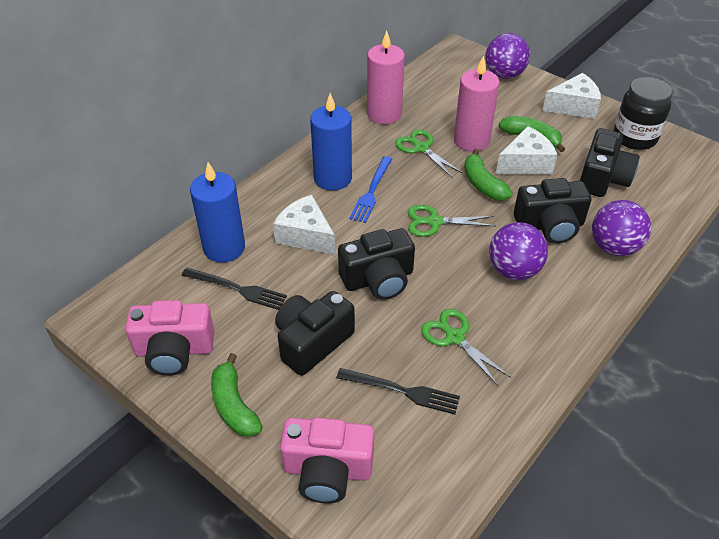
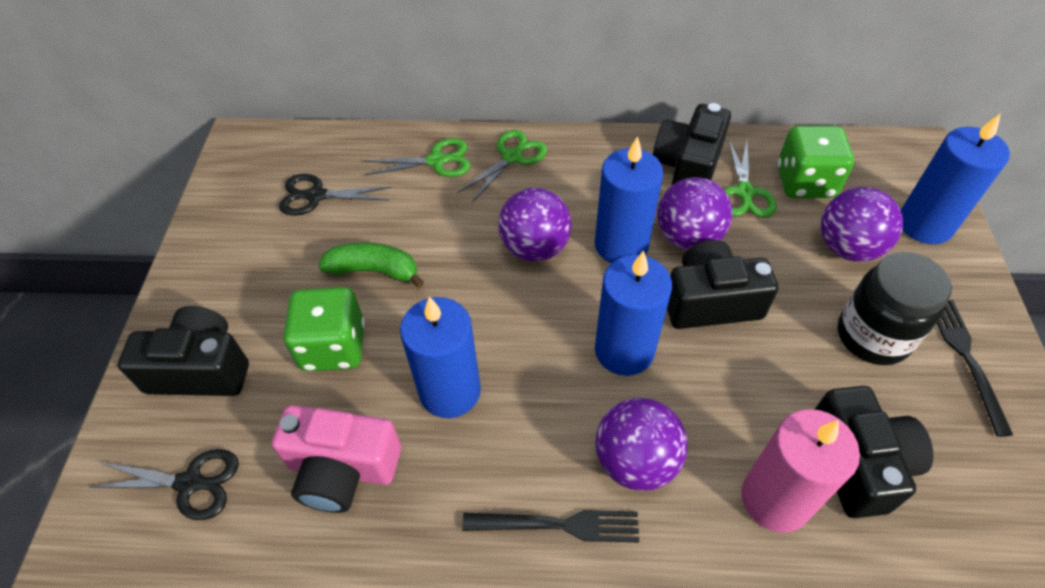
black scissors: none = 0 -> [90,449,239,520] [279,174,392,216] = 2
blue candle: [190,162,245,263] [310,93,352,191] = 2 -> [400,297,481,418] [595,136,663,263] [595,250,672,376] [901,113,1010,244] = 4
blue fork: [349,156,392,223] = 1 -> none = 0
green banana: [211,353,263,437] [464,149,513,201] [499,116,565,152] = 3 -> [318,242,424,288] = 1
green dice: none = 0 -> [283,287,365,371] [778,126,854,198] = 2
pink camera: [125,300,215,376] [280,418,374,504] = 2 -> [272,405,401,513] = 1
pink candle: [367,31,405,124] [454,56,499,152] = 2 -> [741,409,860,533] = 1
purple ball: [485,33,530,79] [489,222,548,280] [592,200,651,256] = 3 -> [498,188,572,262] [595,398,688,491] [657,177,733,250] [821,187,903,262] = 4
white cheese: [273,195,335,255] [496,126,557,174] [542,73,601,119] = 3 -> none = 0

